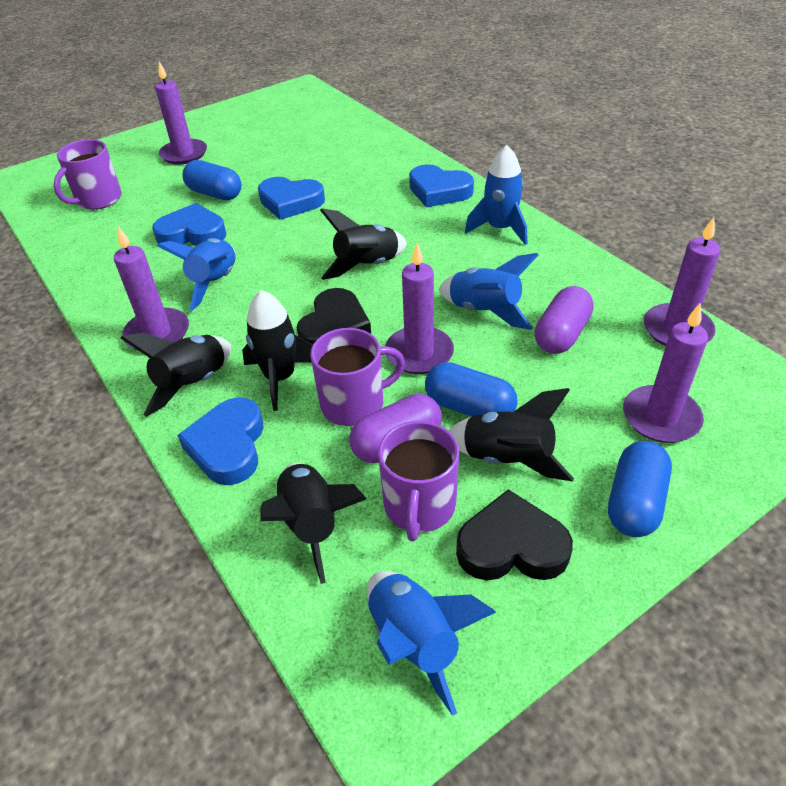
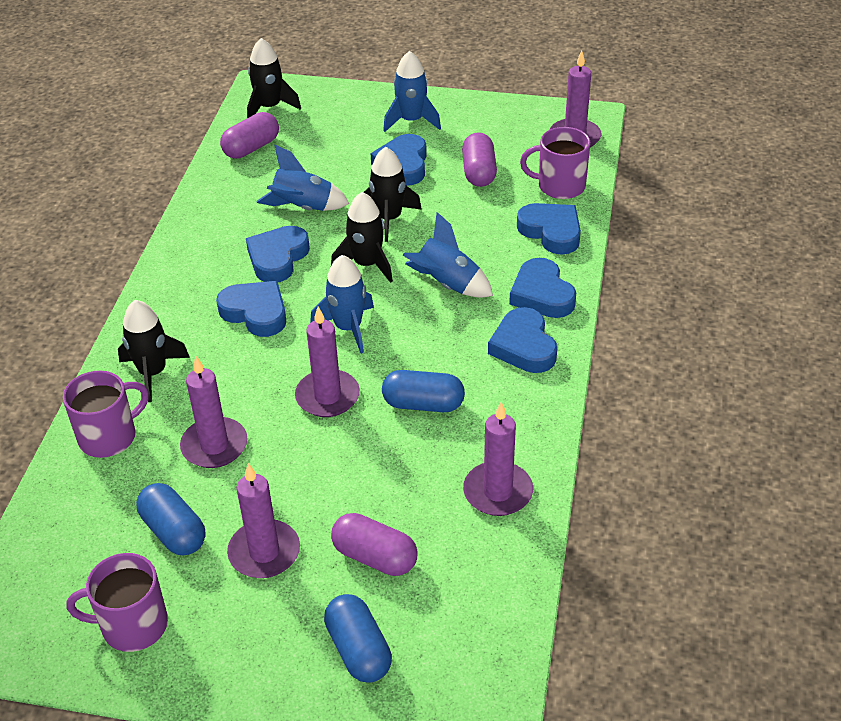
black heart: [296,288,371,344] [456,489,573,581] = 2 -> none = 0
black rocket: [121,333,231,417] [242,290,313,411] [260,463,367,584] [320,208,407,280] [449,388,574,481] = 5 -> [118,300,190,402] [247,38,301,118] [331,192,393,283] [364,147,422,242] = 4
blue heart: [152,203,226,246] [177,397,264,485] [258,177,325,220] [409,164,474,207] = 4 -> [216,281,286,337] [246,226,310,282] [371,134,427,186] [488,307,557,373] [509,258,576,318] [517,203,581,255] = 6
purple capsule: [349,394,442,463] [535,286,594,354] = 2 -> [220,112,279,158] [331,513,418,576] [462,132,497,187] = 3

